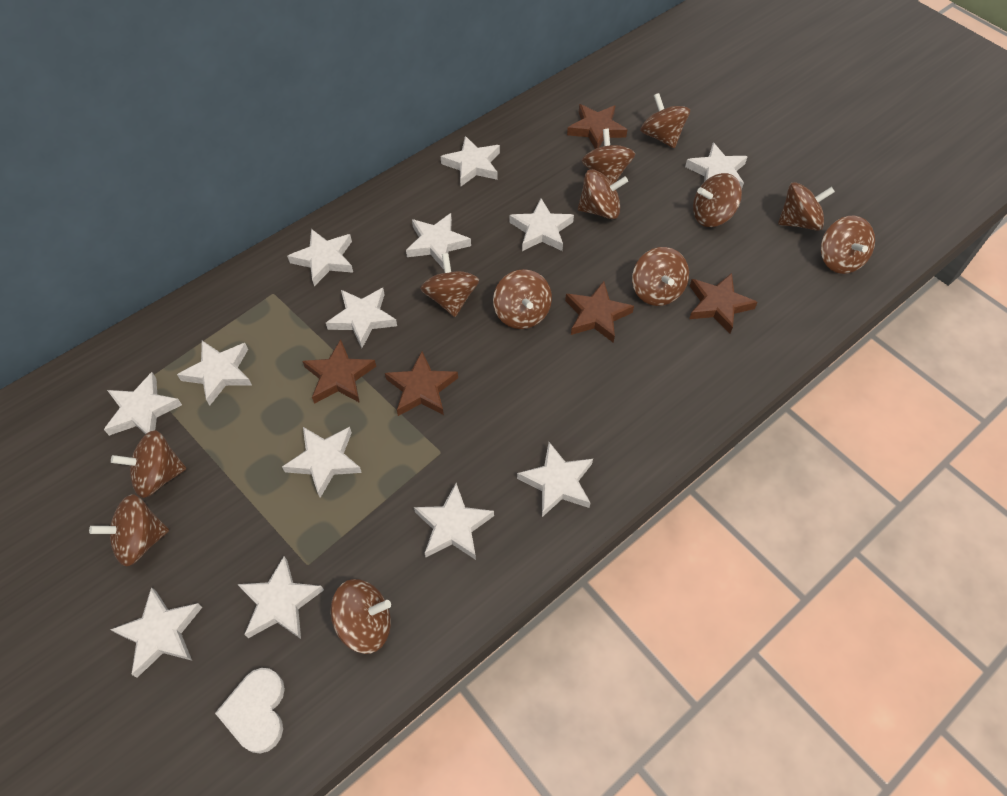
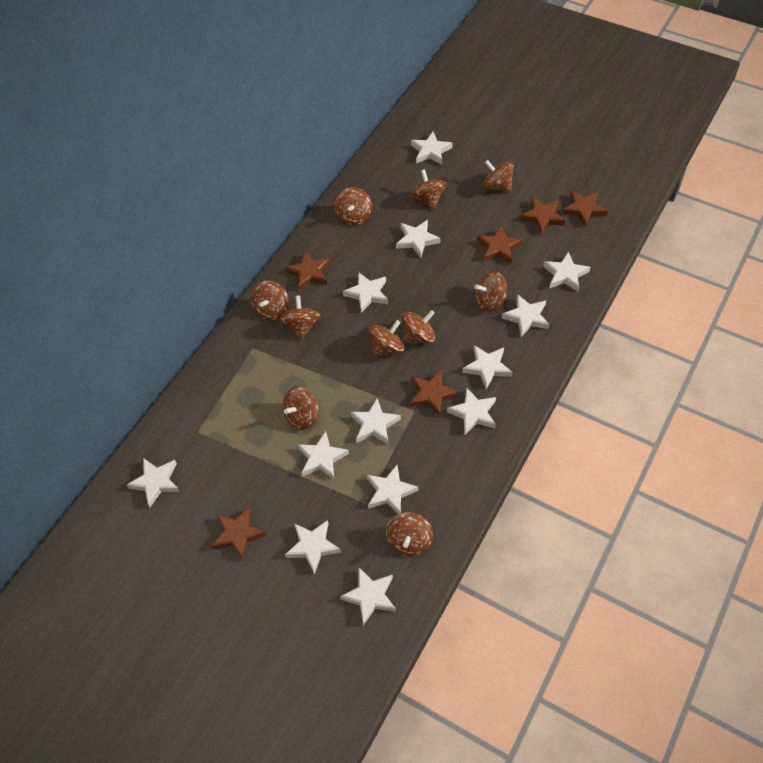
brown spinning top: [89,494,169,566] [111,430,186,498] [330,579,391,654] [420,253,479,317] [493,269,552,329] [578,169,628,219] [582,129,635,184] [632,247,689,306] [640,93,690,148] [693,173,742,227] [778,182,835,231] [821,216,875,274] = 12 -> [251,281,289,321] [279,295,320,339] [283,386,318,430] [335,187,372,226] [369,320,405,358] [386,512,433,556] [402,310,435,344] [410,169,446,209] [475,271,507,311] [483,160,514,192] = 10
brown star: [302,339,376,404] [385,351,458,416] [565,281,634,343] [567,104,627,149] [689,273,758,334] = 5 -> [211,506,267,560] [285,251,331,291] [410,370,459,416] [477,226,523,264] [520,197,565,235] [562,191,608,227] = 6
white heart: [215,668,285,753] = 1 -> none = 0

